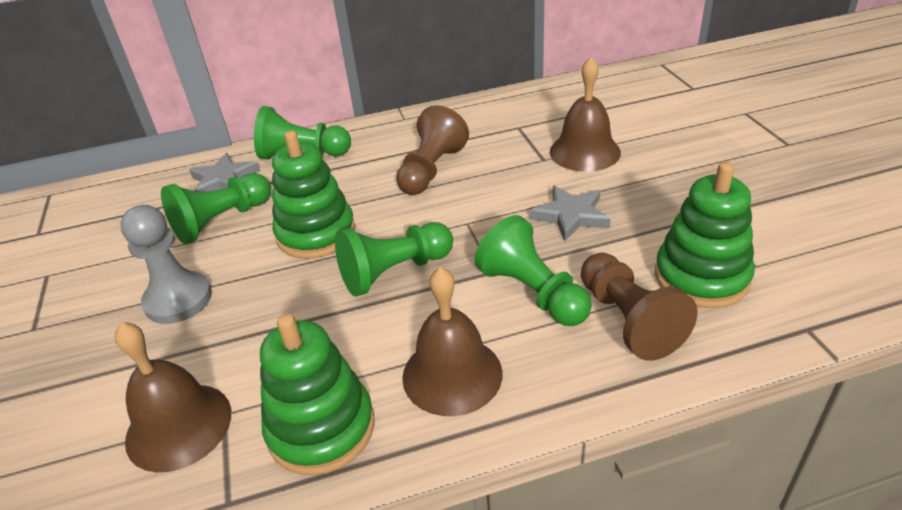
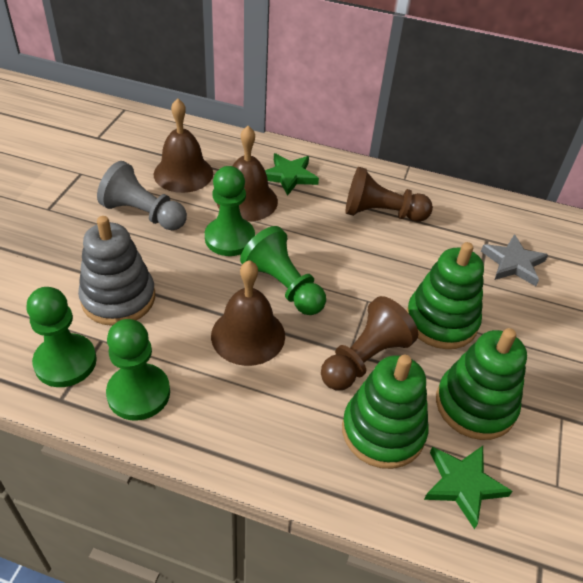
green star: none = 0 -> [265,153,319,196] [424,446,513,529] = 2
grey stacking toy: none = 0 -> [78,216,155,326] = 1
grey star: [189,153,260,192] [530,185,611,241] = 2 -> [481,234,548,286] = 1

